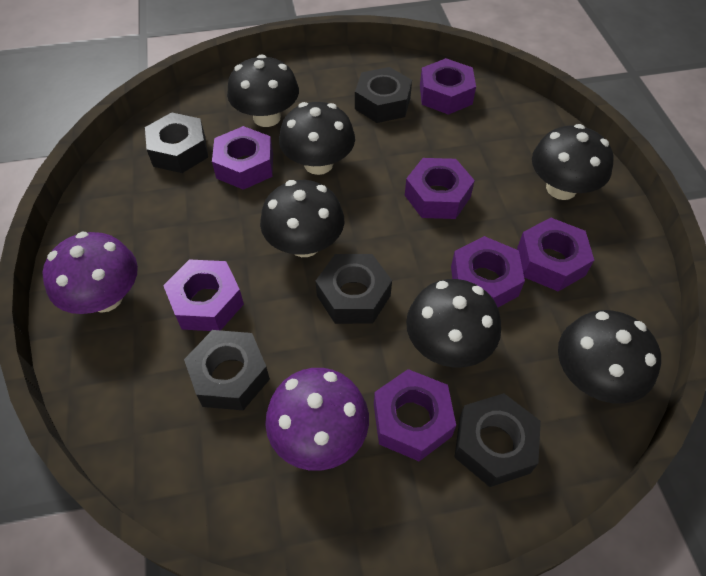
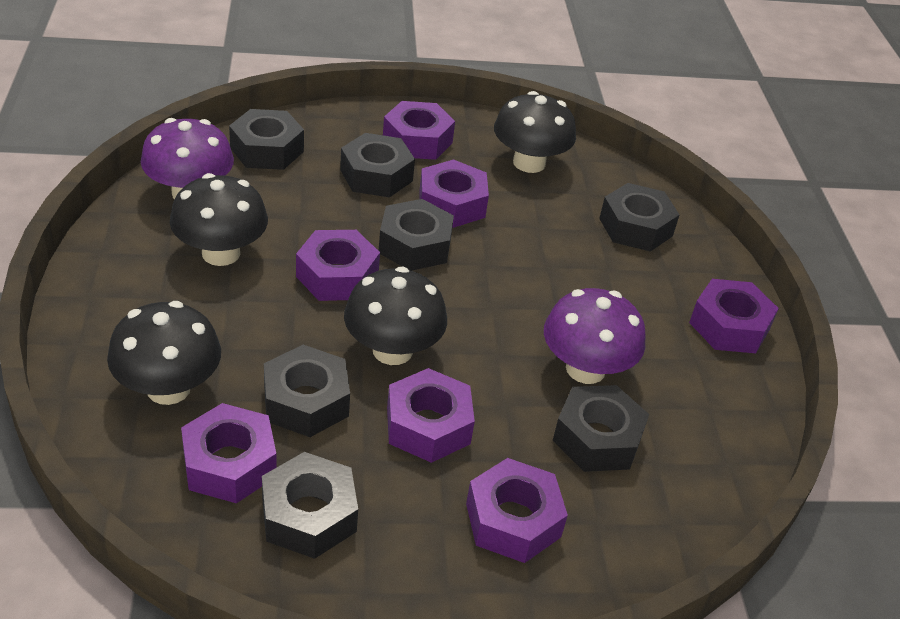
black mushroom: [227,54,299,127] [260,180,344,257] [279,102,355,175] [406,279,501,368] [532,124,614,200] [558,310,661,404] = 6 -> [107,301,221,405] [170,173,268,266] [344,267,447,365] [494,91,576,173] = 4
black nut: [145,112,208,173] [184,330,270,410] [316,254,392,324] [355,67,412,123] [454,393,541,487] = 5 -> [229,109,304,170] [262,452,358,559] [264,345,350,437] [340,133,415,197] [379,199,454,271] [553,385,649,472] [599,183,680,251] = 7

